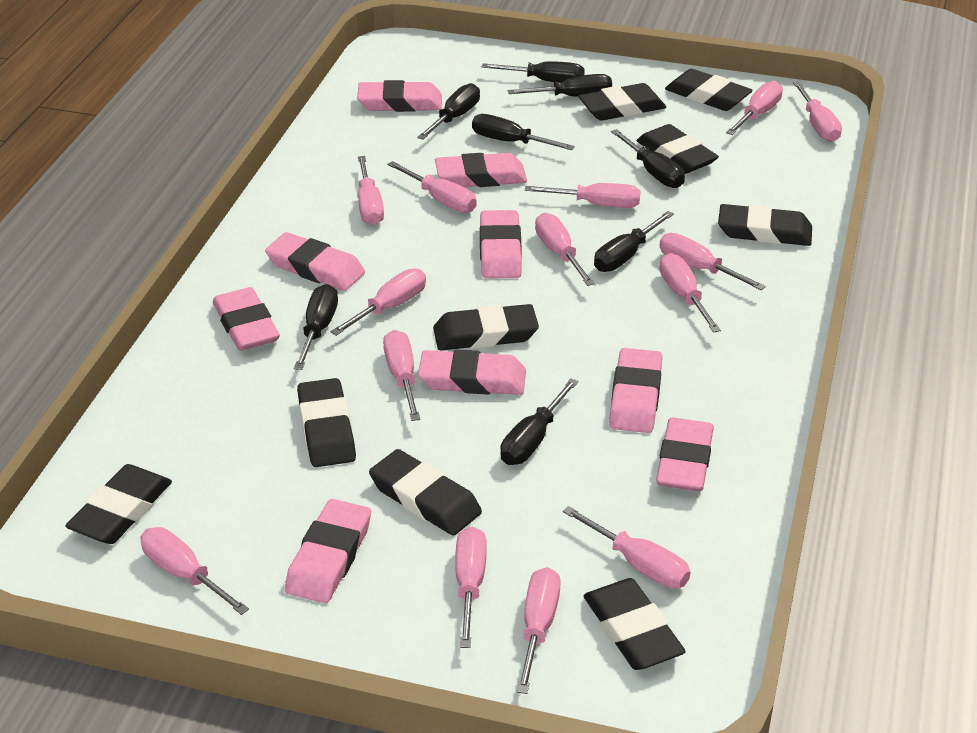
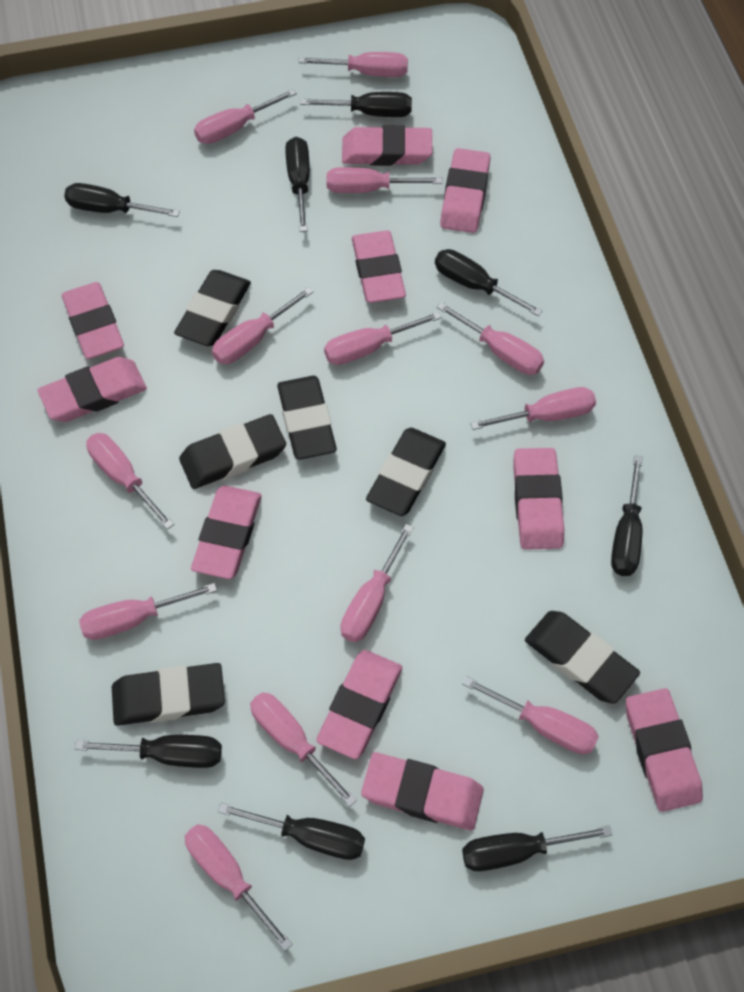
black eraser: [65,464,172,544] [297,378,356,467] [369,449,482,536] [433,304,539,350] [578,83,666,121] [584,578,686,670] [637,124,719,174] [665,69,753,111] [718,204,812,246] = 9 -> [112,663,225,726] [174,270,251,346] [179,414,286,489] [277,376,337,460] [366,428,446,516] [525,611,640,704] = 6
pink eraser: [213,287,280,351] [265,232,365,291] [285,499,371,603] [357,80,442,112] [418,349,526,395] [435,153,527,187] [480,210,522,279] [609,348,662,433] [656,417,713,491] = 9 -> [37,357,147,422] [62,282,124,359] [191,486,262,579] [316,650,402,759] [342,125,432,166] [352,230,406,303] [361,752,484,830] [440,148,491,233] [513,448,564,550] [626,688,703,812] = 10
pink screwdriver: [140,527,249,615] [330,268,426,336] [358,156,384,225] [383,330,420,421] [388,161,477,213] [455,527,487,648] [517,567,561,694] [525,183,640,208] [535,213,595,286] [563,506,690,589] [659,233,766,290] [659,253,721,333] [726,81,783,135] [793,81,842,142] = 14 -> [79,583,217,640] [86,433,174,530] [185,824,293,951] [194,89,297,144] [212,287,313,364] [250,692,357,807] [298,52,408,77] [324,311,442,365] [326,167,442,193] [341,524,414,642] [437,302,544,375] [462,676,599,754] [470,387,596,430] = 13

